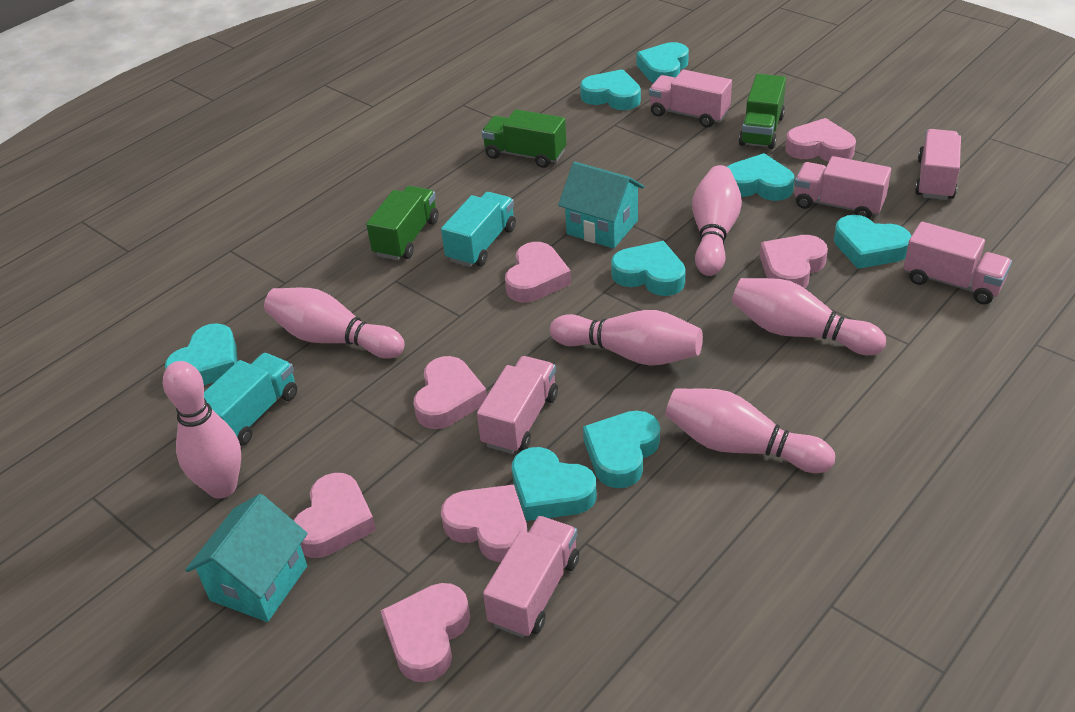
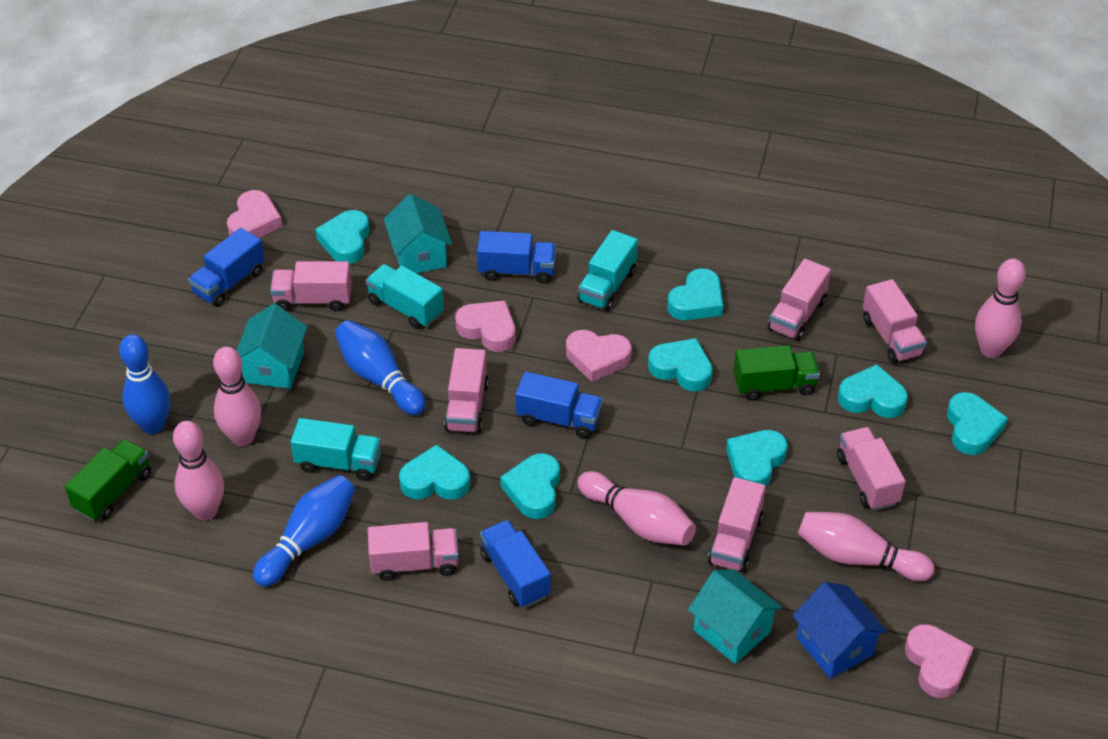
blue bowling pin: none = 0 -> [119,334,170,434] [253,475,355,587] [335,320,426,415] = 3
blue house: none = 0 -> [792,582,887,679] = 1
blue truck: none = 0 -> [188,228,265,307] [477,231,556,284] [480,520,551,608] [515,372,603,438] = 4
green truck: [366,186,438,260] [481,109,566,168] [739,74,786,149] = 3 -> [65,439,151,521] [733,345,820,401] = 2
pink bowling pin: [163,361,241,499] [264,288,405,359] [550,310,703,366] [665,388,835,473] [692,165,742,276] [732,278,886,355] = 6 -> [173,421,224,520] [213,346,261,446] [578,471,696,546] [798,512,935,581] [975,258,1026,358] = 5
pink heart: [293,473,376,558] [381,583,470,682] [414,356,487,429] [441,484,527,562] [505,242,571,303] [760,235,828,288] [785,118,856,162] = 7 -> [227,190,283,238] [455,300,515,352] [566,330,632,382] [905,624,974,698] = 4
pink truck: [477,356,558,454] [483,516,579,638] [649,70,732,127] [794,156,891,219] [904,222,1012,305] [915,129,961,200] = 6 -> [270,261,352,311] [367,522,459,581] [444,348,489,433] [708,477,766,573] [768,259,831,341] [837,427,906,511] [863,279,927,363] = 7
turquoise house: [185,494,308,622] [558,162,645,249] = 2 -> [236,304,307,389] [384,194,452,273] [688,569,782,664] = 3
turquoise truck: [204,353,297,445] [441,192,516,267] = 2 -> [290,418,381,481] [366,264,444,329] [578,230,638,311] = 3

